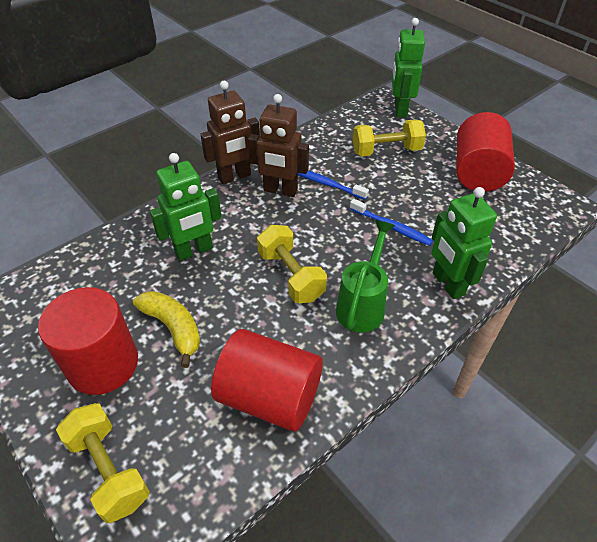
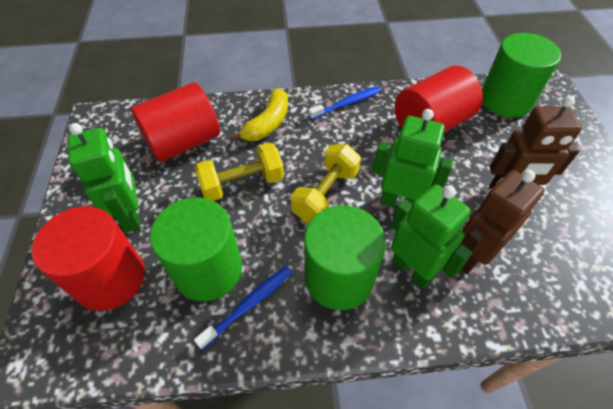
green cylinder: none = 0 -> [150,197,242,301] [304,205,386,310] [482,33,561,118] = 3
green watering can: [336,220,395,332] = 1 -> none = 0
yellow dumbbell: [56,403,150,523] [257,225,327,303] [353,119,426,156] = 3 -> [194,143,284,201] [291,144,361,223] = 2

